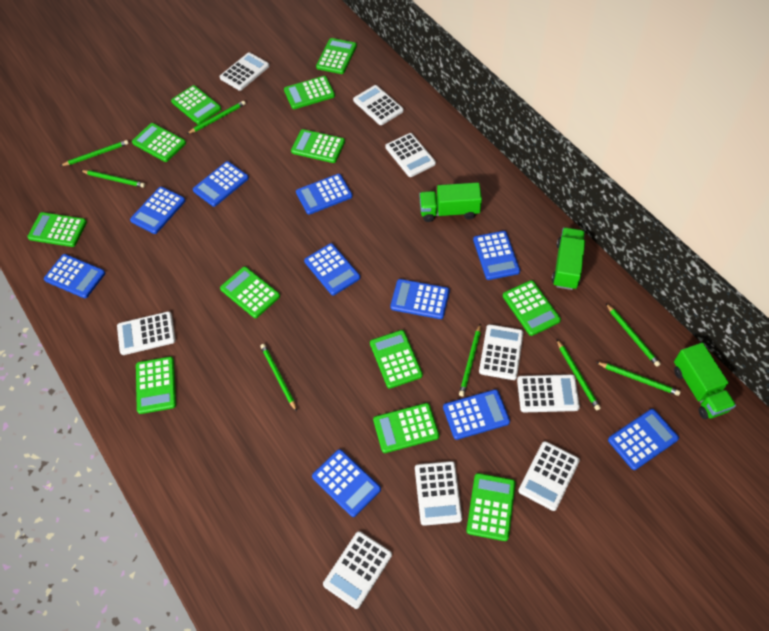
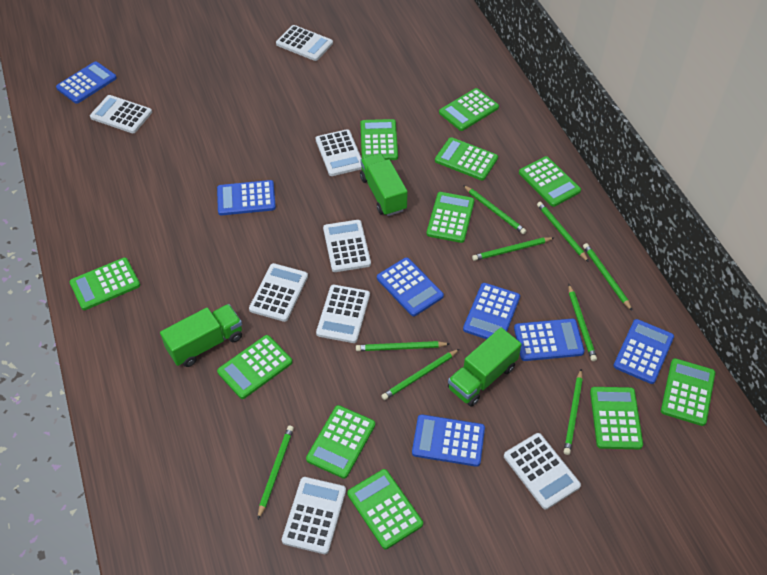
blue calculator: [44,254,105,298] [130,187,186,234] [193,161,249,207] [296,174,353,215] [304,243,360,295] [312,449,381,517] [390,279,450,319] [443,389,510,440] [473,231,520,280] [608,409,679,470] = 10 -> [56,61,117,104] [217,180,276,215] [377,257,444,316] [412,414,485,467] [463,283,520,339] [514,319,585,361] [613,319,674,384] = 7
green calculator: [27,212,87,247] [132,123,186,162] [136,357,176,414] [171,85,221,124] [220,267,280,318] [284,76,335,109] [291,129,345,163] [316,38,357,74] [370,330,423,389] [373,403,439,453] [466,473,516,541] [503,280,561,336] = 12 -> [69,257,140,310] [217,335,293,399] [306,405,375,479] [347,469,423,549] [360,119,398,160] [426,192,475,243] [435,137,498,181] [439,88,499,131] [519,156,581,207] [590,387,643,449] [661,358,715,426] = 11
green pencil: [60,140,129,166] [81,170,145,188] [187,101,246,134] [260,344,297,412] [459,323,481,396] [557,339,601,410] [596,362,680,396] [606,303,661,367] = 8 -> [258,425,294,519] [356,341,450,351] [381,349,460,400] [463,185,526,234] [472,237,553,261] [537,202,589,262] [564,369,583,455] [568,284,597,361] [583,243,632,311] = 9
white calculator: [117,311,176,355] [219,52,270,91] [323,531,392,609] [353,85,404,125] [385,133,436,177] [415,461,462,526] [479,324,523,380] [517,374,580,412] [518,441,580,511] = 9 -> [90,95,152,133] [249,263,308,322] [276,25,333,61] [282,477,346,554] [316,129,362,176] [316,285,370,343] [323,220,371,272] [504,433,581,509] = 8

